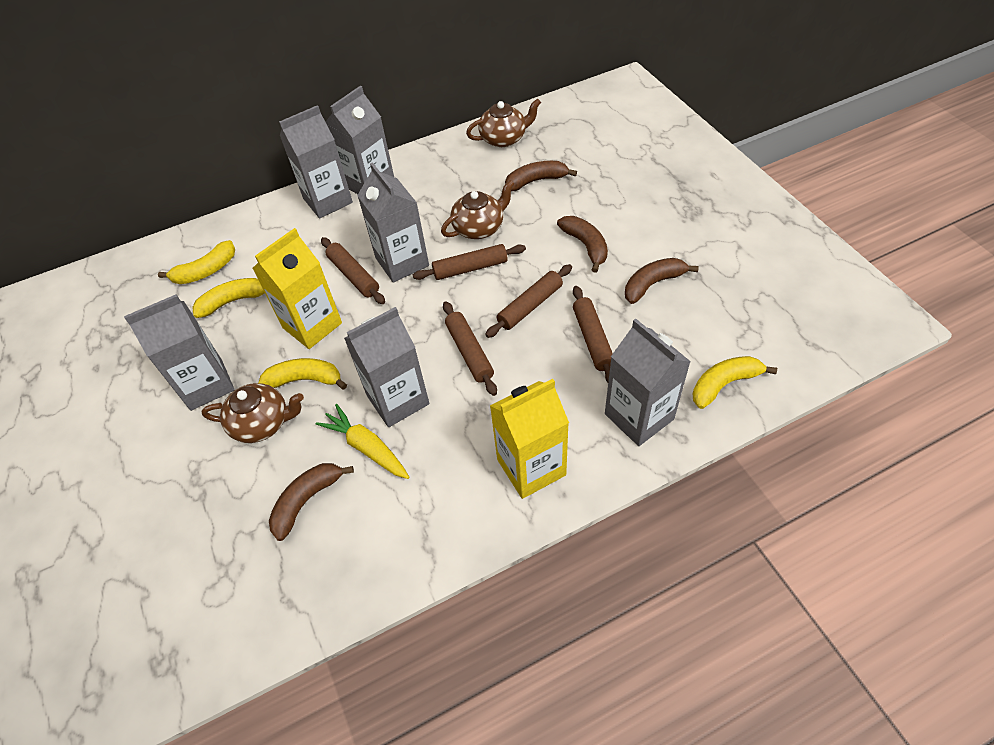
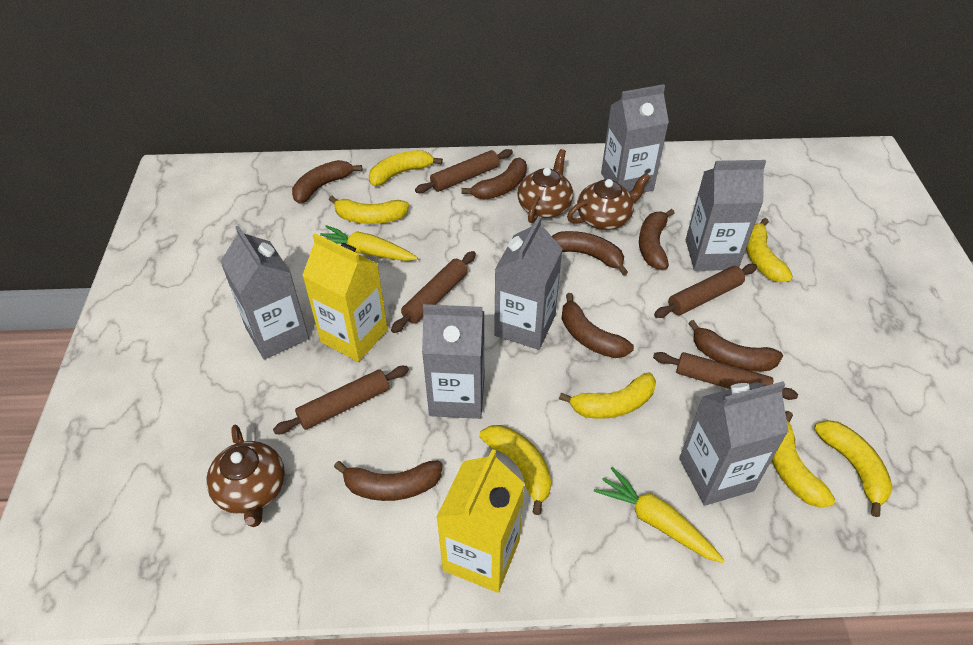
brown banana: [269,463,354,541] [505,161,577,191] [557,216,608,273] [625,258,699,304] = 4 -> [292,160,362,203] [334,460,443,501] [461,158,527,200] [552,231,628,275] [562,293,634,358] [639,209,675,269] [688,320,783,371] = 7
yellow banana: [158,240,235,284] [192,278,265,318] [258,358,347,390] [693,356,777,409] = 4 -> [329,196,409,224] [369,150,443,186] [480,425,551,515] [559,372,656,419] [746,218,793,282] [772,411,835,508] [814,420,893,517] = 7
yellow carrot: [315,404,409,479] = 1 -> [320,225,418,261] [594,467,725,563] = 2

